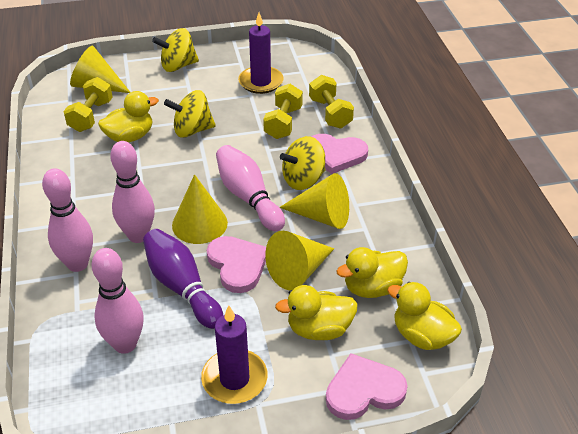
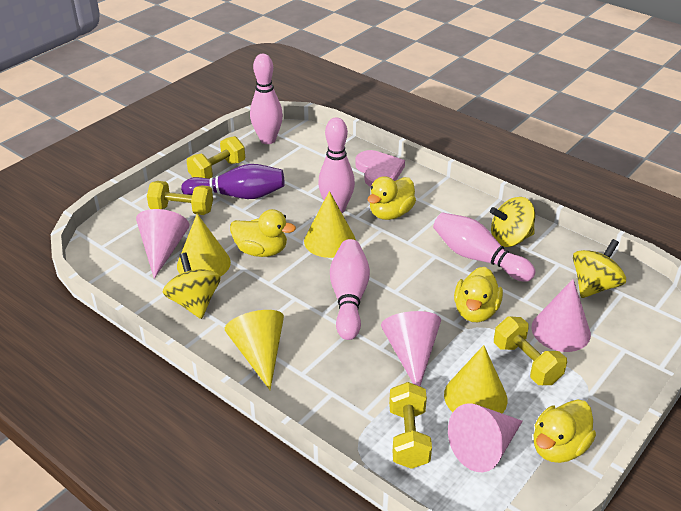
pink cone: none = 0 -> [136,209,190,279] [381,311,441,386] [448,404,523,472] [531,279,591,352] = 4
pink heart: [207,236,266,293] [312,134,368,174] [326,353,408,420] = 3 -> [355,150,405,187] = 1
purple candle: [201,305,268,404] [238,12,283,94] = 2 -> none = 0
yellow dumbbell: [63,77,113,132] [263,84,303,139] [309,75,354,129] = 3 -> [147,181,213,215] [187,136,245,178] [389,382,432,469] [494,316,567,385] = 4

